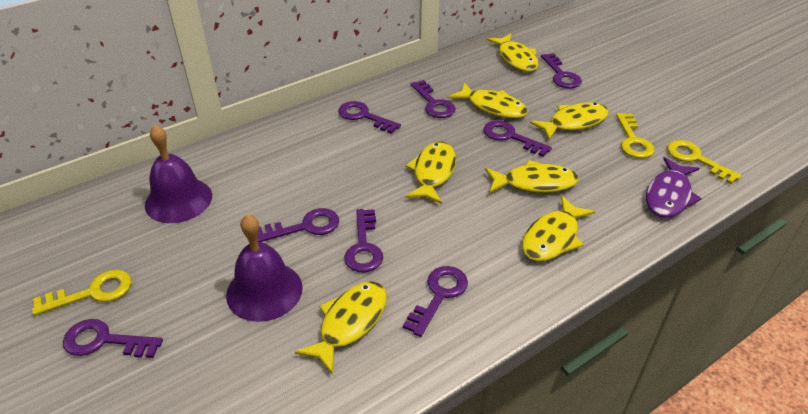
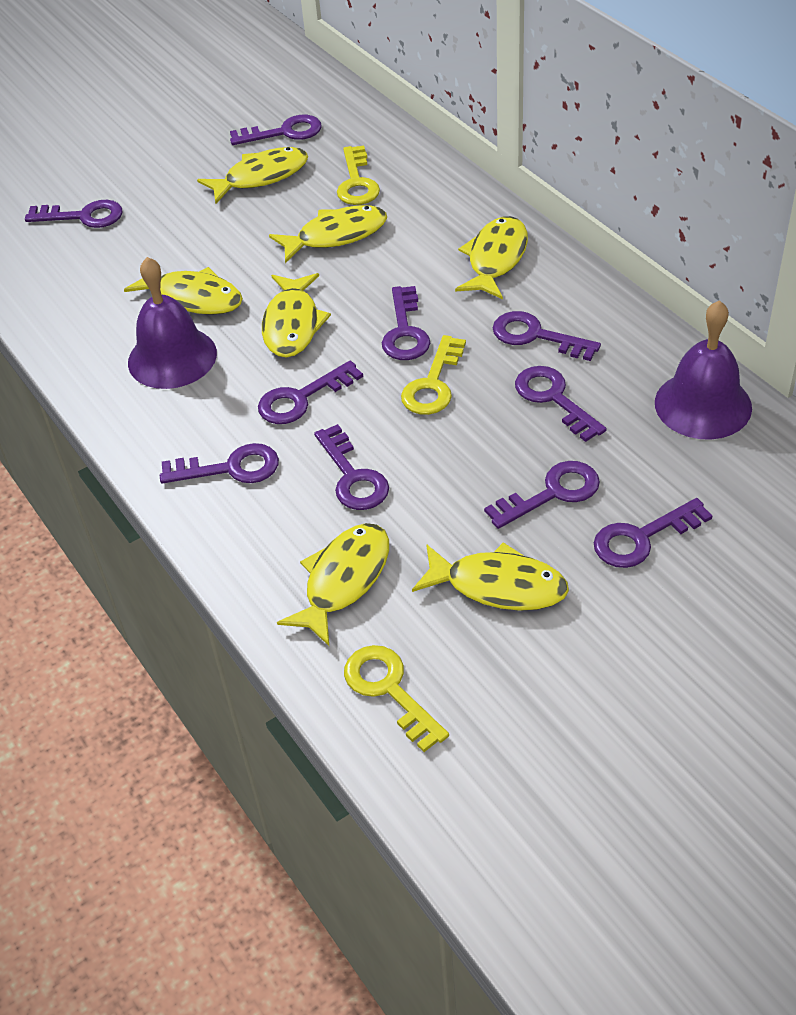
purple fish: [646,157,702,218] = 1 -> none = 0
purple key: [63,319,163,358] [258,208,339,242] [338,101,401,134] [344,209,383,273] [403,266,468,337] [411,80,456,118] [484,120,552,157] [541,53,582,89] = 8 -> [25,200,123,228] [160,443,279,484] [230,115,322,145] [258,361,363,424] [314,424,389,510] [382,286,430,360] [484,461,600,529] [493,311,601,361] [515,366,607,442] [594,498,713,568] = 10

